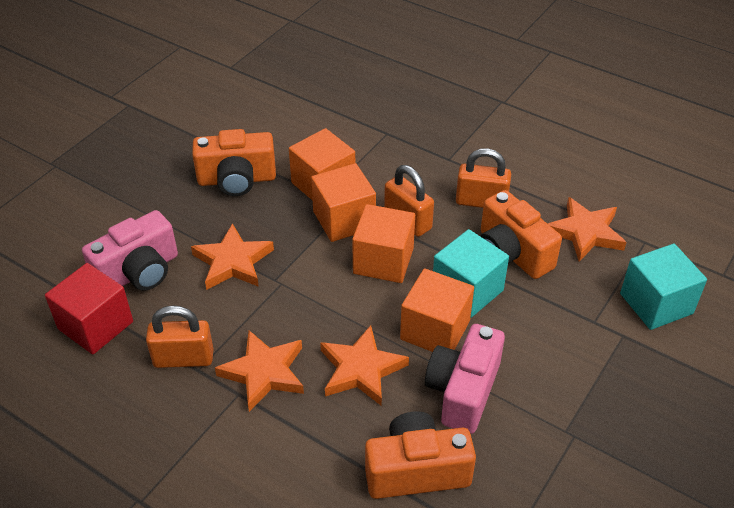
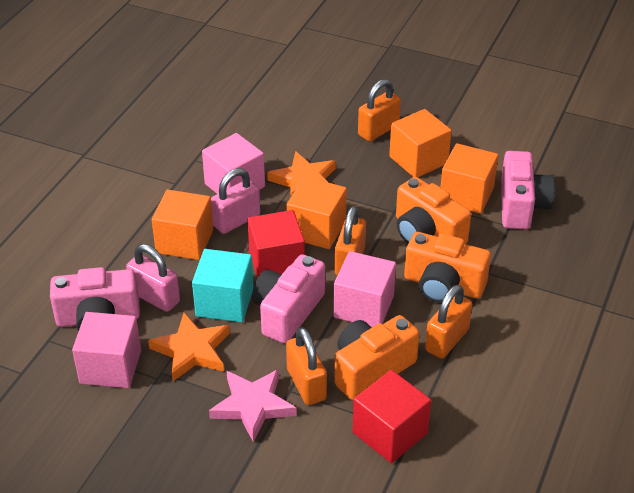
orange padlock: [146,305,213,368] [384,165,434,237] [456,148,511,208] = 3 -> [286,327,327,405] [335,206,366,275] [358,79,401,142] [425,285,472,359] = 4
orange star: [191,223,274,290] [215,330,304,412] [320,325,409,406] [548,197,627,262] = 4 -> [148,312,230,381] [267,151,336,196] = 2
pink camera: [82,210,178,291] [425,324,505,434] = 2 -> [50,267,140,331] [252,254,325,344] [501,151,555,230] = 3
pink cube: none = 0 -> [72,312,141,388] [202,133,265,194] [333,251,396,327] = 3
pink padlock: none = 0 -> [126,244,180,312] [211,168,260,234] = 2
pink star: none = 0 -> [209,369,297,442] = 1
red cube: [45,263,133,354] = 1 -> [247,210,305,278] [353,370,431,463] = 2
turquoise cube: [433,229,509,318] [620,244,707,330] = 2 -> [192,249,253,322] = 1

